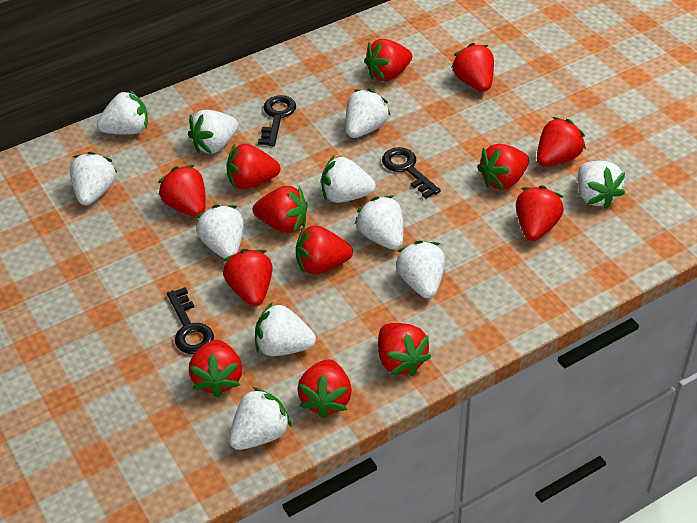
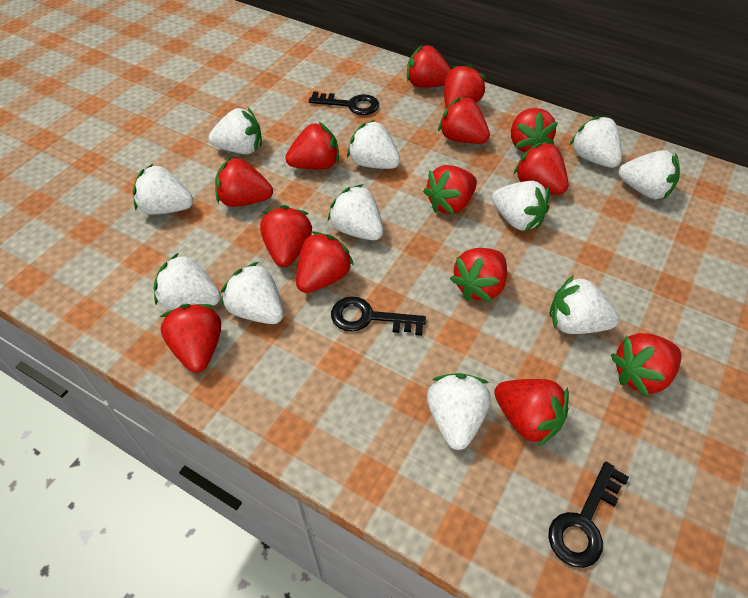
red strawberry: [158,165,206,217] [189,340,242,397] [223,249,272,306] [226,144,280,189] [253,186,307,233] [296,225,353,274] [297,359,352,419] [364,39,412,81] [378,323,432,376] [451,43,494,92] [477,144,529,190] [516,185,564,241] [537,117,586,167] = 13 -> [160,304,221,373] [215,157,273,207] [260,205,312,267] [285,122,339,169] [296,231,354,293] [407,45,451,88] [423,165,477,215] [438,96,490,144] [444,64,486,108] [450,248,507,302] [494,379,569,447] [511,108,558,152] [513,141,569,194] [611,333,681,397] = 14

